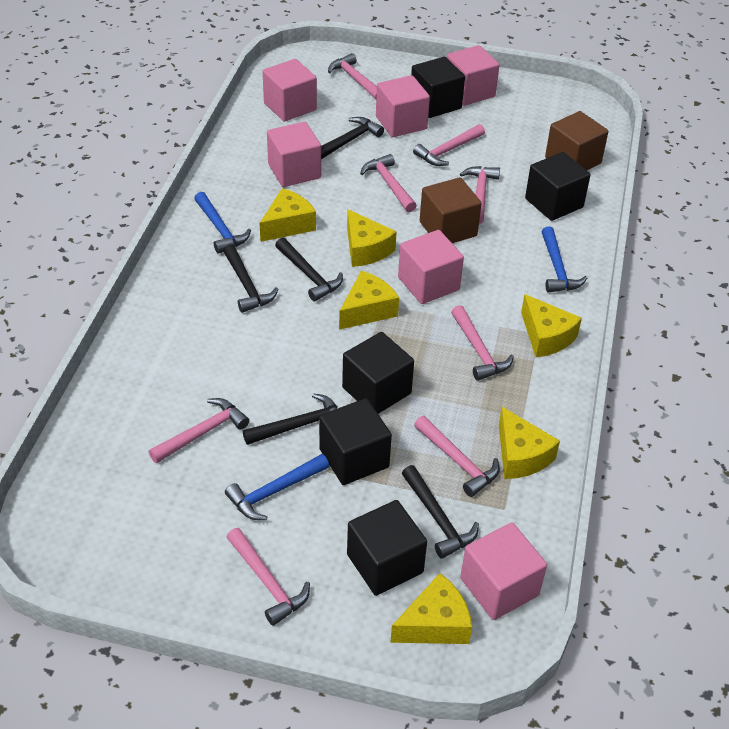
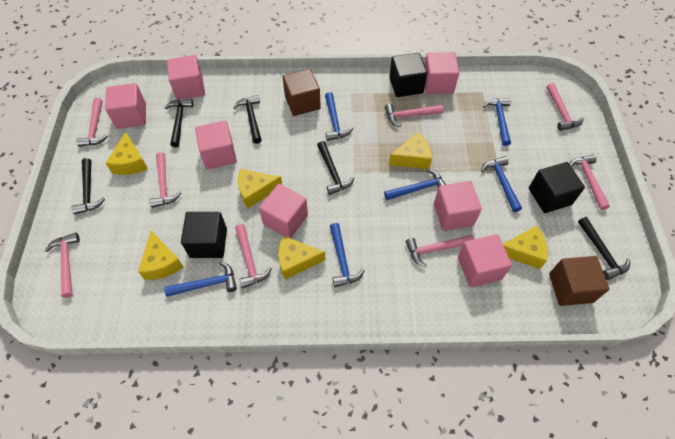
black cube: [319,398,392,485] [342,332,414,414] [347,500,427,596] [411,57,465,118] [525,152,590,221] = 5 -> [181,212,227,258] [389,53,427,97] [529,162,585,213] = 3
blue hammer: [194,192,251,254] [225,454,329,520] [541,226,587,293] = 3 -> [164,262,237,297] [325,92,353,141] [330,223,365,287] [384,169,446,200] [481,156,522,212] [483,98,511,146] = 6
pink cube: [263,59,317,122] [267,122,321,187] [376,75,430,137] [398,230,464,304] [447,45,500,106] [460,522,547,620] = 6 -> [105,83,146,129] [167,55,205,100] [195,121,237,169] [259,184,308,238] [424,52,459,94] [434,181,482,231] [458,234,512,287] = 7

